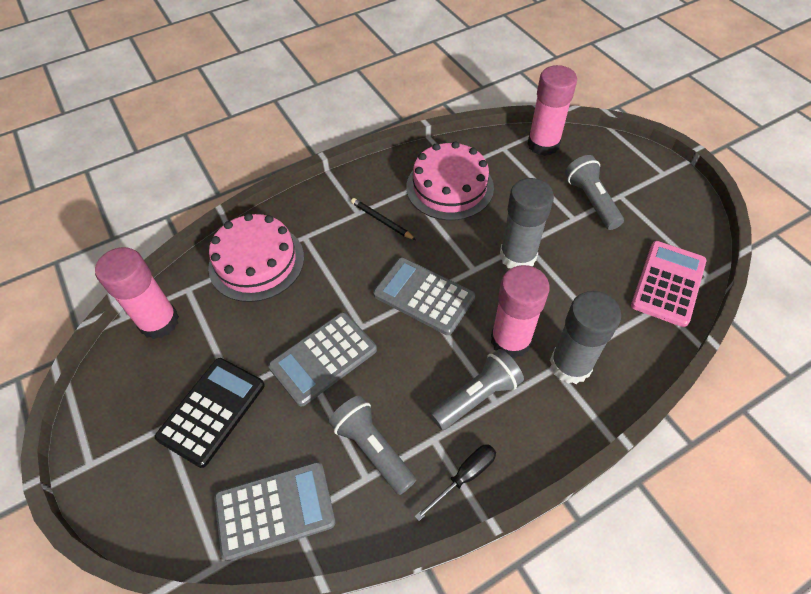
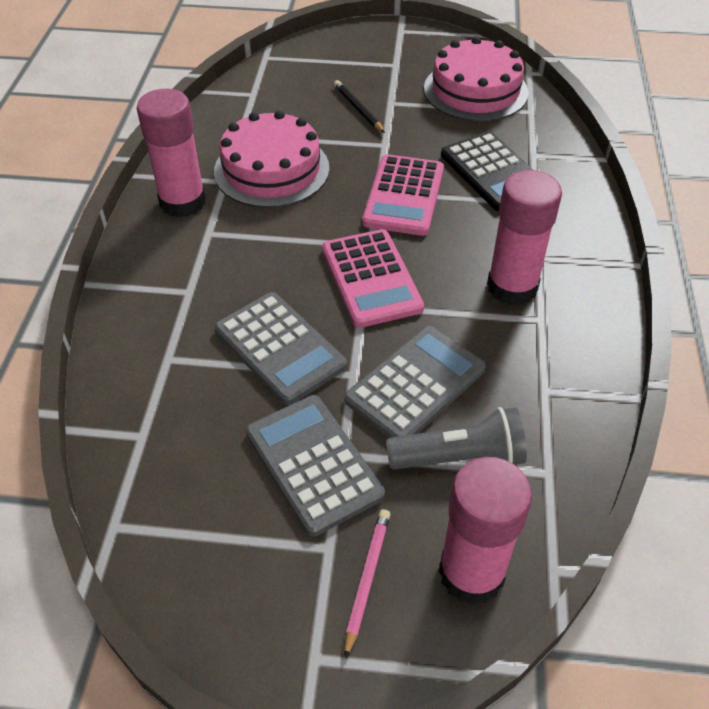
black screwdriver: [415,444,496,521] = 1 -> none = 0
grey flashlight: [329,395,416,495] [430,349,524,430] [565,155,624,230] = 3 -> [386,407,527,470] = 1
grey glue stick: [500,178,554,268] [550,291,621,384] = 2 -> none = 0
pink calculator: [631,241,706,327] = 1 -> [322,229,424,328] [362,154,444,236] = 2
pink pencil: none = 0 -> [344,509,390,659] = 1

